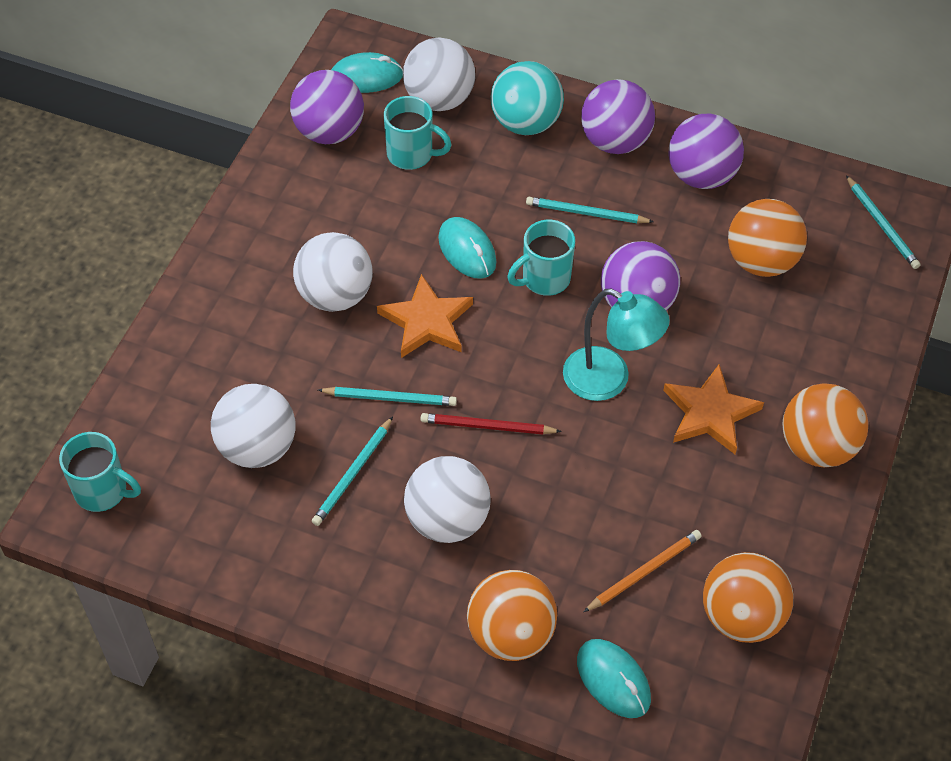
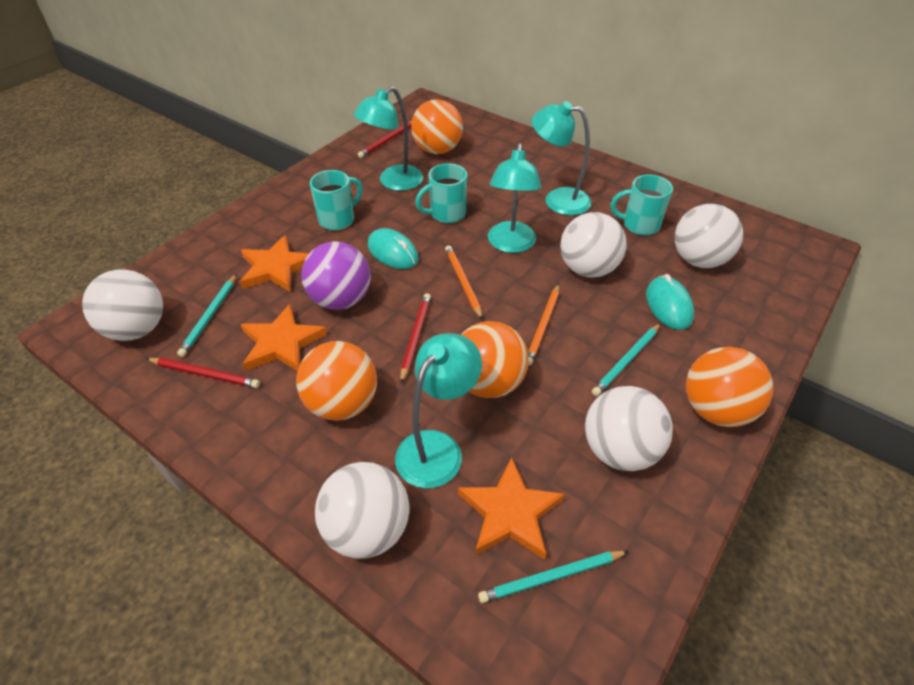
orange pencil: [584,530,702,612] = 1 -> [445,245,483,320] [528,284,560,366] = 2
orange star: [377,274,473,358] [663,364,764,454] = 2 -> [240,235,309,292] [241,304,327,371] [458,457,565,560] = 3
purple ball: [290,70,364,144] [581,79,655,154] [601,241,680,311] [668,114,744,189] = 4 -> [301,241,371,310] = 1
red pencil: [421,413,562,434] = 1 -> [146,358,260,388] [358,121,412,158] [400,293,431,383] = 3
turquoise ball: [491,61,564,135] = 1 -> none = 0
turquoise lamp: [563,289,670,401] = 1 -> [354,86,424,191] [395,333,482,488] [488,143,542,253] [532,101,591,215] = 4
turquoise mouse: [331,52,403,93] [438,217,496,279] [577,639,651,718] = 3 -> [368,228,419,269] [646,274,694,330] = 2
turquoise pencil: [312,417,393,526] [318,387,457,406] [526,197,654,223] [846,175,921,269] = 4 -> [177,274,237,357] [478,551,629,603] [592,323,661,396] = 3
white ball: [211,384,296,468] [293,232,373,312] [403,38,475,111] [404,456,491,543] = 4 -> [82,270,163,341] [315,462,409,559] [560,212,627,278] [585,386,673,471] [675,204,743,268] = 5

